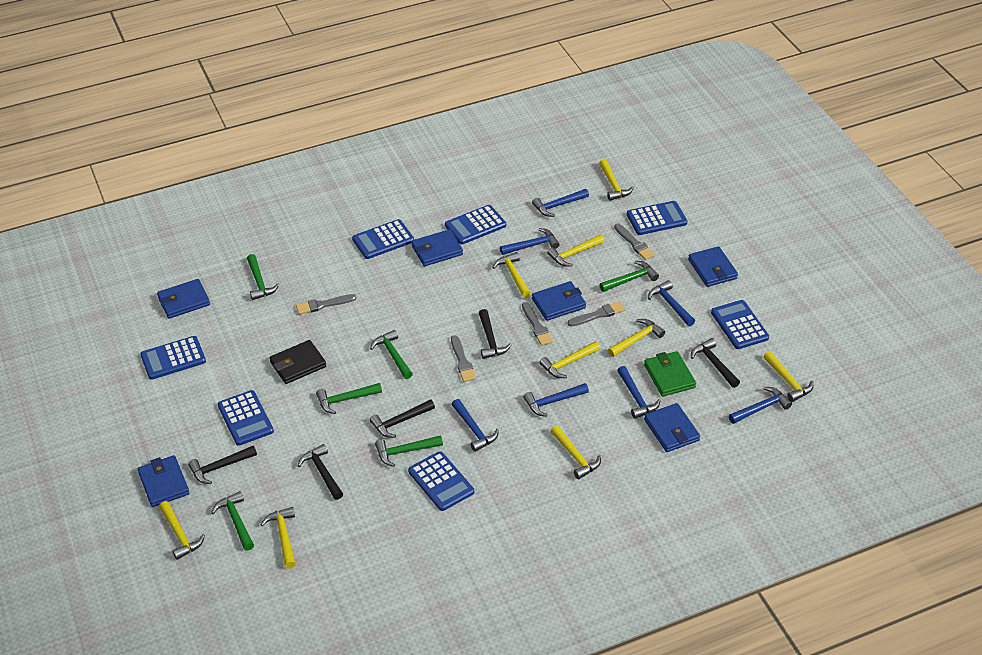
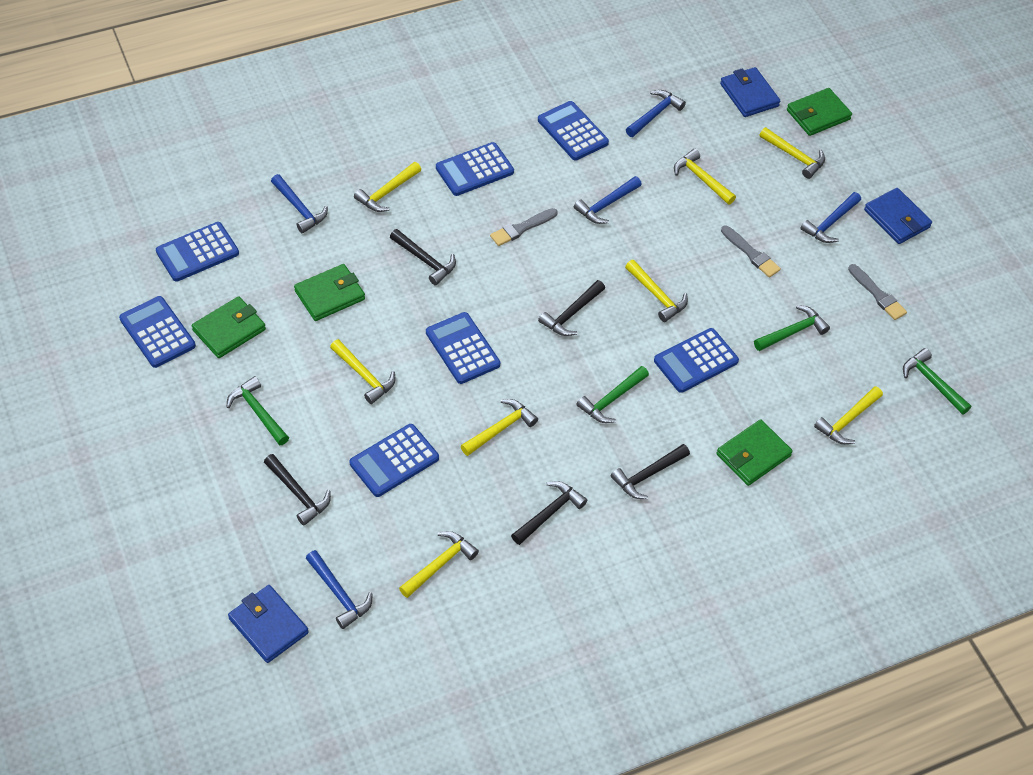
black wallet: [269,340,326,384] = 1 -> none = 0
blue hammer: [451,399,499,452] [500,228,560,255] [523,383,589,417] [532,189,589,217] [617,366,660,419] [648,280,695,326] [729,387,792,424] = 7 -> [271,174,328,233] [306,550,372,629] [574,176,642,224] [626,90,686,137] [800,192,861,243] = 5
blue wallet: [137,455,190,507] [157,279,210,319] [411,229,463,266] [532,281,586,321] [644,403,700,452] [688,246,738,287] = 6 -> [228,585,309,663] [720,67,780,117] [864,188,932,244] = 3
green hammer: [211,491,254,551] [247,254,279,300] [316,383,382,414] [370,330,413,379] [375,435,443,467] [599,261,659,292] = 6 -> [226,376,289,445] [577,366,649,423] [754,305,830,351] [903,348,971,415] = 4
green wallet: [644,351,696,397] = 1 -> [192,296,266,358] [294,264,365,321] [717,419,793,486] [787,88,852,136] = 4
grey brush: [296,294,357,315] [451,335,476,382] [522,302,553,346] [567,301,626,327] [614,223,655,260] = 5 -> [490,208,558,246] [721,226,781,277] [848,264,907,320] = 3
yellow hammer: [159,501,205,560] [260,507,296,569] [492,252,531,298] [539,341,600,378] [547,235,604,267] [550,425,601,479] [599,159,634,201] [608,319,665,357] [763,351,813,402] = 9 -> [330,339,396,404] [354,162,421,212] [399,531,479,598] [461,399,538,456] [625,260,688,322] [674,149,736,205] [759,127,825,179] [814,386,883,444] = 8

